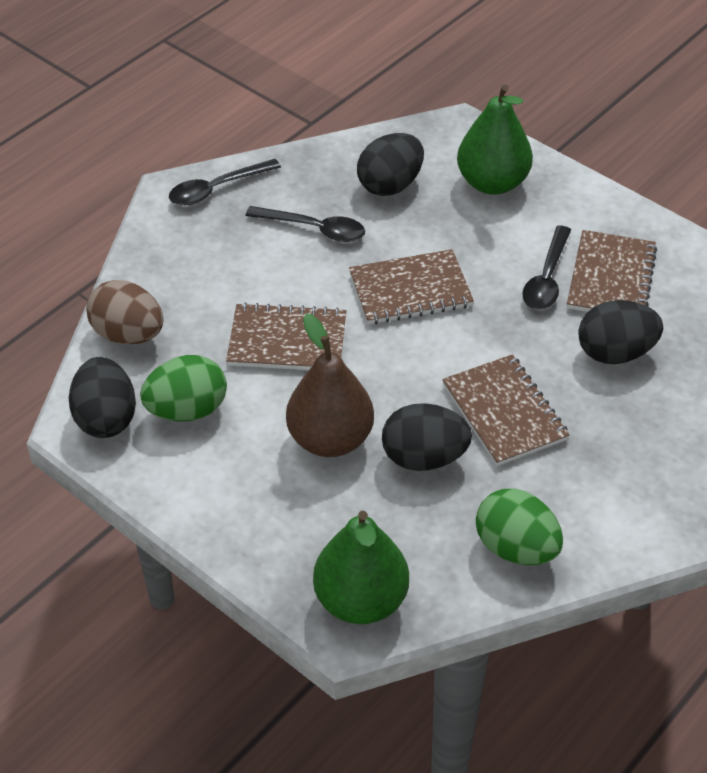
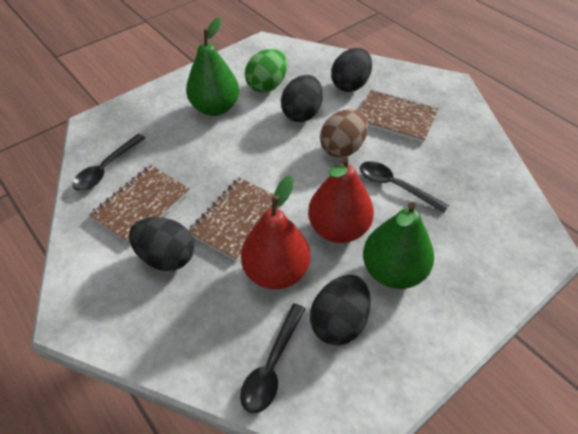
brown notebook: [226,302,346,370] [349,249,474,324] [442,354,569,466] [567,230,657,312] = 4 -> [89,165,190,245] [188,177,284,261] [360,90,438,143] = 3
brown pear: [286,313,374,457] = 1 -> none = 0
green egg: [140,355,227,422] [476,489,563,565] = 2 -> [245,49,287,93] = 1
red pear: none = 0 -> [241,175,310,289] [308,156,374,243] = 2

